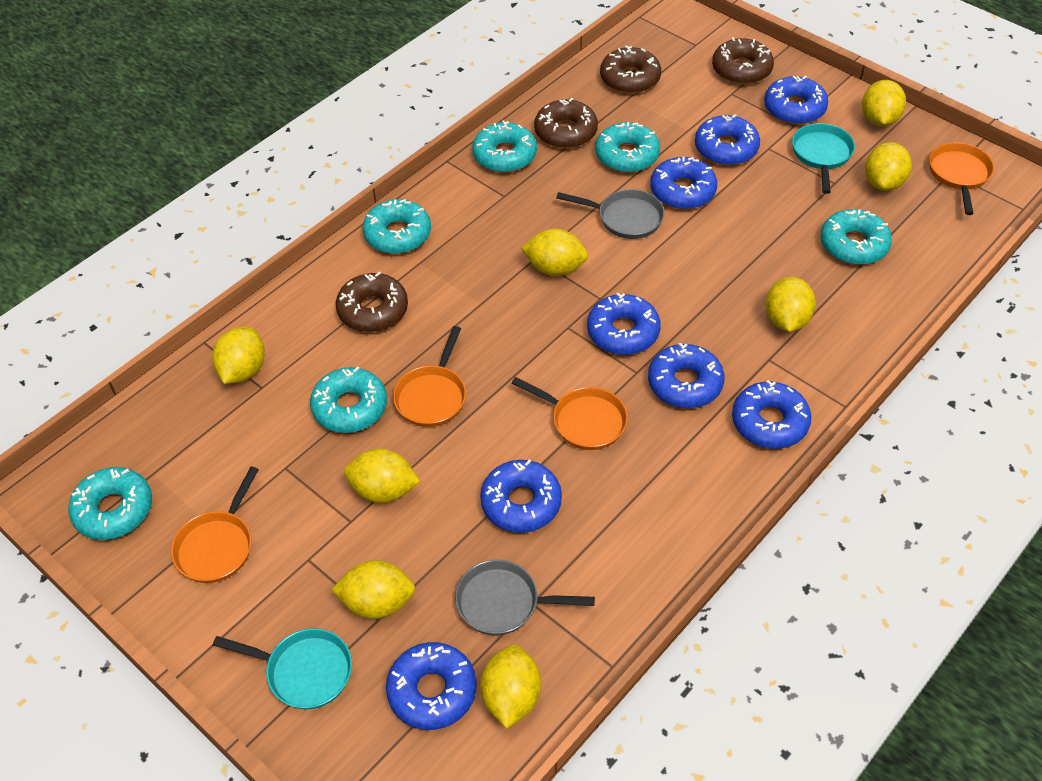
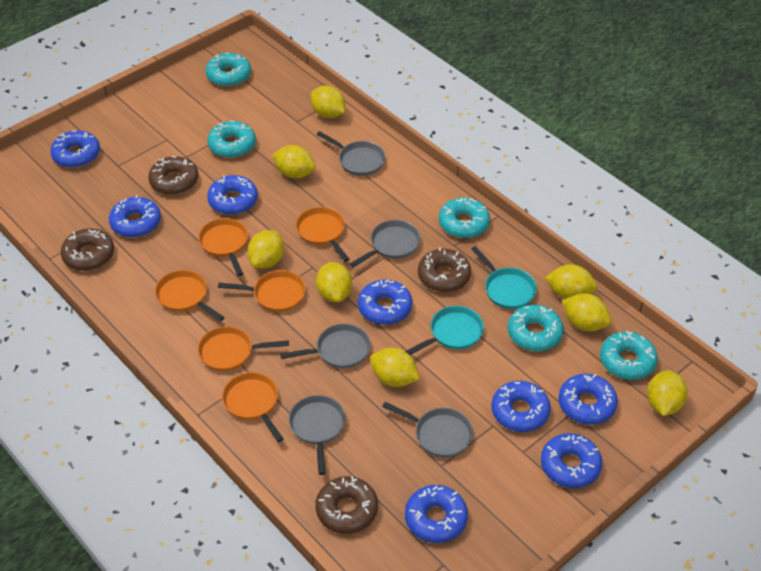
grey pan: [455,560,595,635] [556,189,665,239] = 2 -> [280,324,371,368] [289,395,345,475] [317,131,386,176] [350,220,420,268] [382,402,473,458] = 5
orange pan: [171,466,259,583] [393,326,466,427] [512,377,628,450] [929,142,994,215] = 4 -> [155,270,225,321] [198,218,248,276] [198,326,289,371] [218,270,306,312] [222,372,283,442] [296,207,350,262] = 6
turquoise donut: [68,467,152,540] [310,366,387,433] [362,199,431,254] [472,120,537,172] [595,122,660,173] [820,209,892,265] = 6 -> [206,53,251,87] [208,121,256,158] [439,198,490,238] [508,305,564,351] [600,331,658,380] = 5

